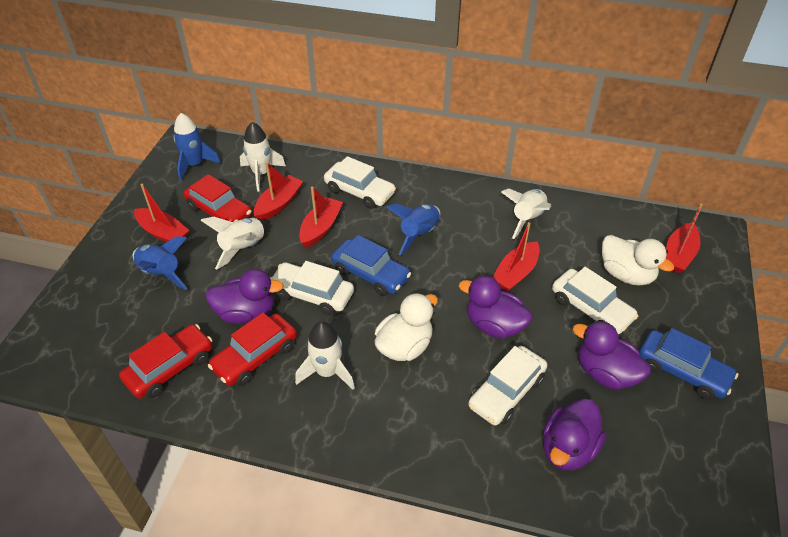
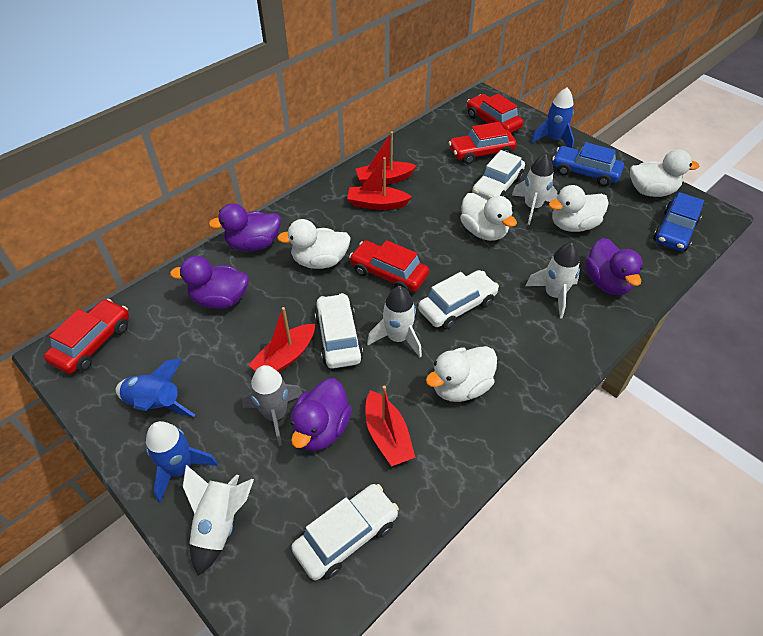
grey rocket: none = 0 -> [242,365,302,446] = 1
red boat: [134,184,190,242] [254,162,303,220] [299,186,343,248] [492,222,540,292] [666,204,703,273] = 5 -> [249,307,315,372] [347,157,412,210] [356,131,417,185] [365,386,416,467] = 4
red car: [119,324,213,398] [184,174,252,222] [208,312,297,386] = 3 -> [44,299,129,374] [349,240,429,292] [448,122,517,164] [467,94,523,133] = 4
white duck: [374,293,438,361] [602,235,674,285] = 2 -> [277,219,351,269] [426,346,497,402] [460,193,517,241] [549,185,609,232] [630,149,699,197] = 5

